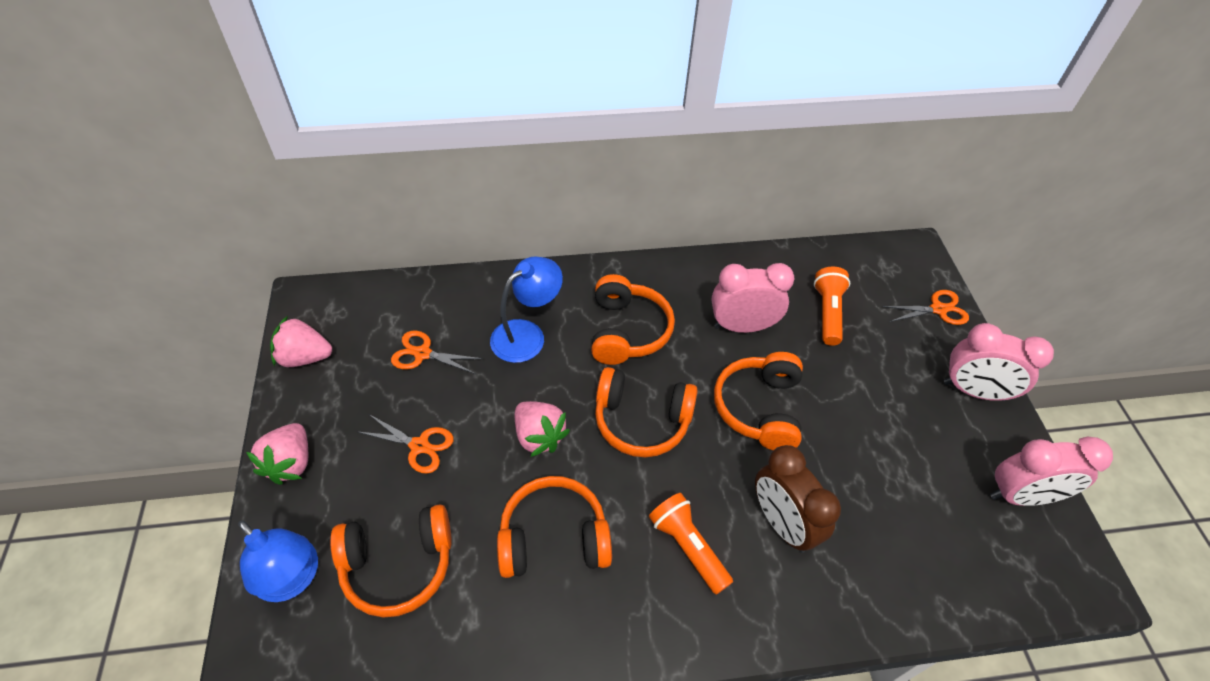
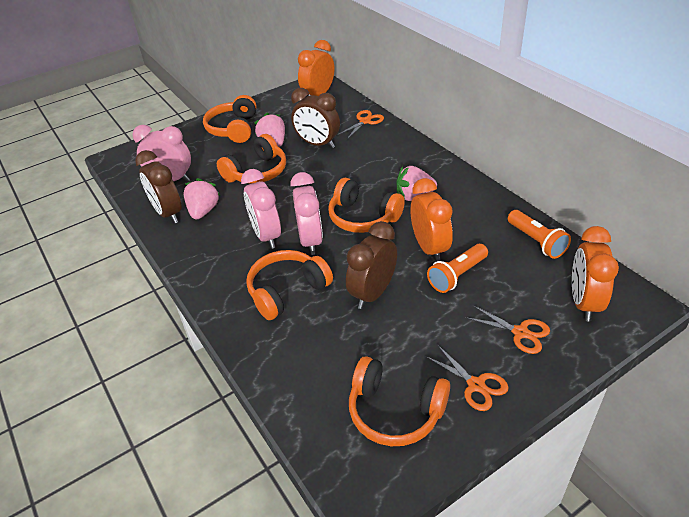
blue lamp: [238,521,318,602] [490,256,563,363] = 2 -> none = 0
brown clock: [755,445,841,553] = 1 -> [135,150,182,223] [291,88,340,148] [346,221,397,309] = 3
orange clock: none = 0 -> [298,40,335,96] [411,178,453,262] [572,226,619,322] = 3

